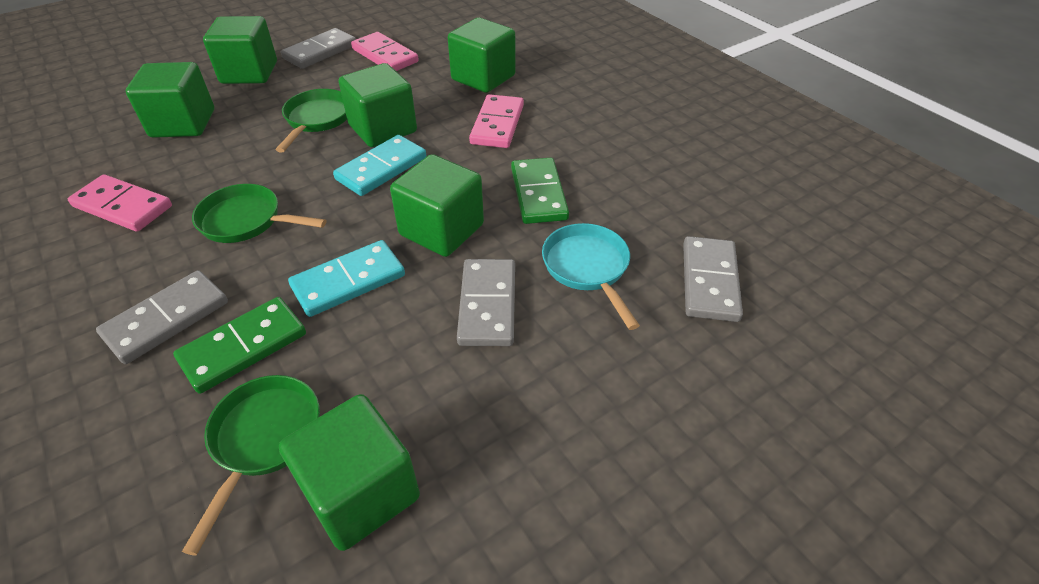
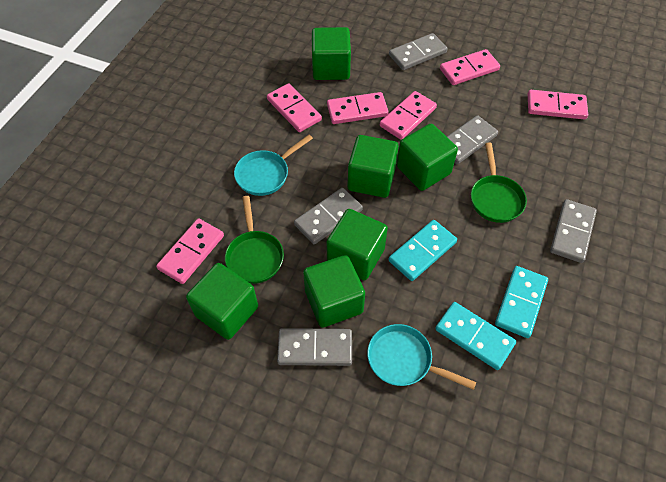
green domino: [173,297,306,394] [511,158,569,224] = 2 -> none = 0
green pan: [182,375,320,555] [192,184,326,243] [276,89,347,153] = 3 -> [225,196,284,284] [471,143,527,223] = 2
grey domino: [96,270,228,364] [281,28,356,69] [457,259,515,346] [683,236,743,322] = 4 -> [277,328,352,366] [294,188,363,244] [389,33,448,70] [447,115,498,164] [550,199,597,263] = 5
pink domino: [68,174,172,232] [351,32,419,71] [469,94,524,148] = 3 -> [156,218,224,284] [267,83,322,132] [327,92,389,124] [380,91,437,140] [440,49,500,85] [528,90,588,120] = 6
turquoise domino: [288,240,405,317] [333,135,426,196] = 2 -> [389,220,457,281] [435,302,516,370] [495,266,548,338] = 3
turquoise pan: [542,223,640,330] = 1 -> [234,135,313,196] [367,324,477,390] = 2

